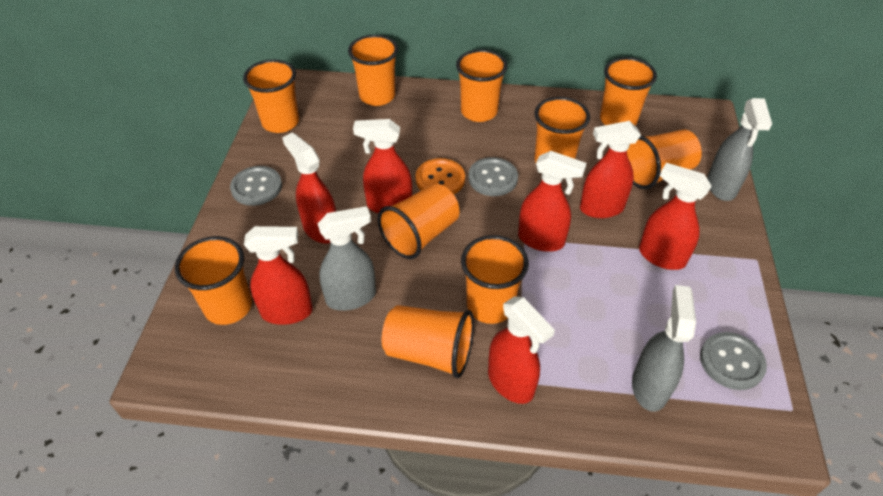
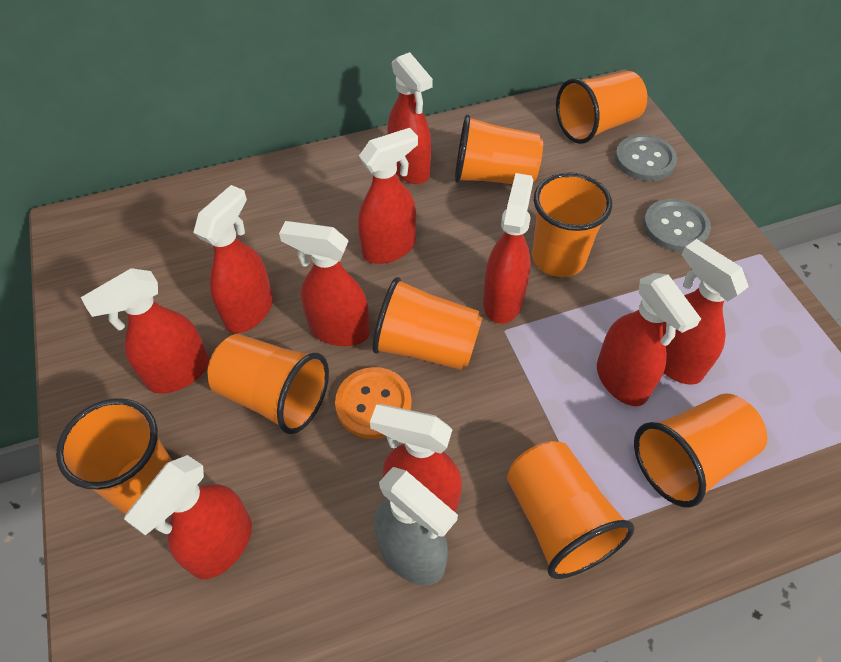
grey button: [230,166,282,206] [468,157,518,196] [700,332,767,390] = 3 -> [615,135,677,181] [643,199,711,252] = 2
grey spray bottle: [318,206,376,311] [632,285,696,411] [707,98,772,201] = 3 -> [374,467,458,585] = 1
orange cup: [175,236,252,325] [243,59,299,133] [348,35,398,106] [378,183,460,259] [382,305,474,378] [456,49,507,122] [461,235,529,324] [534,97,590,163] [600,57,657,126] [627,130,702,189] = 10 -> [56,398,172,513] [208,334,329,434] [372,277,483,370] [455,115,543,184] [507,441,634,579] [532,172,612,277] [556,71,647,144] [634,393,767,508] = 8
red spray bottle: [244,226,313,325] [282,133,336,244] [353,119,412,213] [488,297,555,404] [518,151,587,252] [580,121,641,218] [639,163,711,270] = 7 -> [81,268,209,394] [124,455,252,579] [193,185,273,333] [279,221,370,346] [358,128,418,264] [370,404,462,512] [387,52,433,184] [483,173,533,324] [597,273,701,406] [663,239,749,385] = 10

